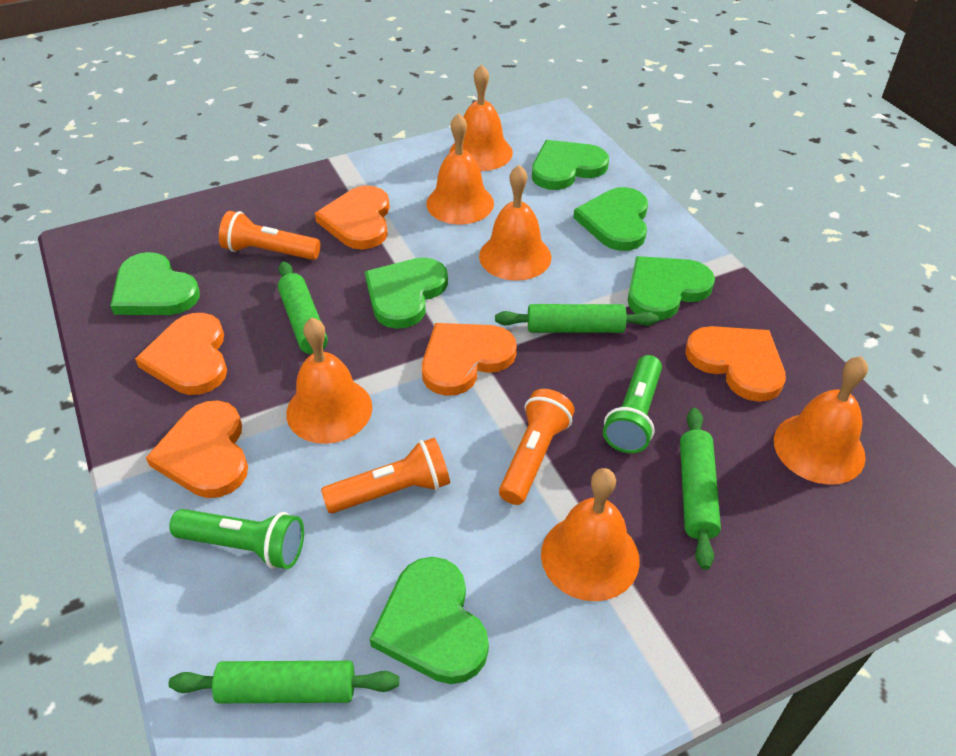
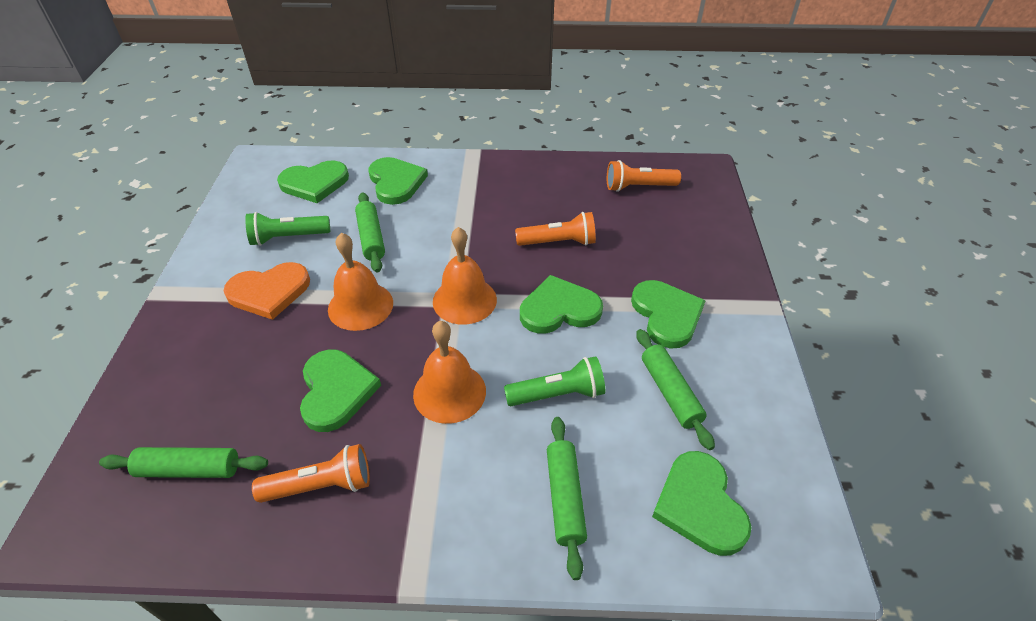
orange bell: [286,318,372,444] [426,113,494,225] [450,64,513,171] [479,165,551,281] [541,468,640,601] [774,356,868,485] = 6 -> [328,233,393,331] [413,321,486,424] [433,227,497,325] = 3
orange heart: [135,313,227,395] [146,401,248,498] [315,185,390,249] [422,323,517,396] [685,326,786,402] = 5 -> [224,262,310,320] = 1

